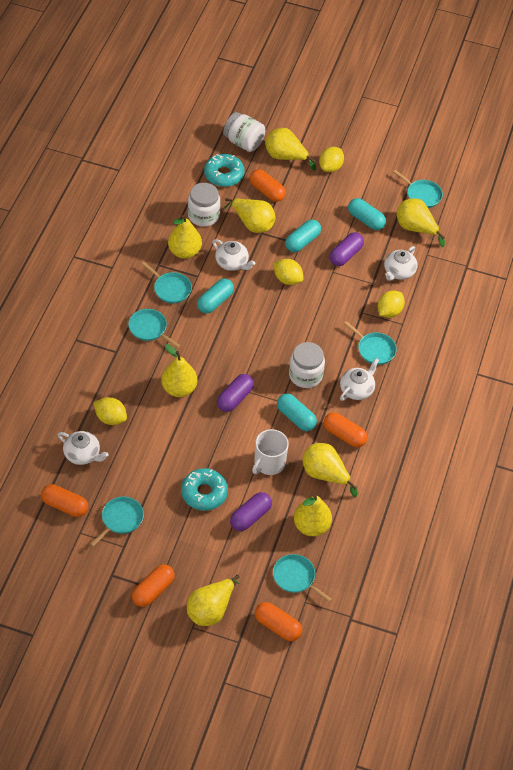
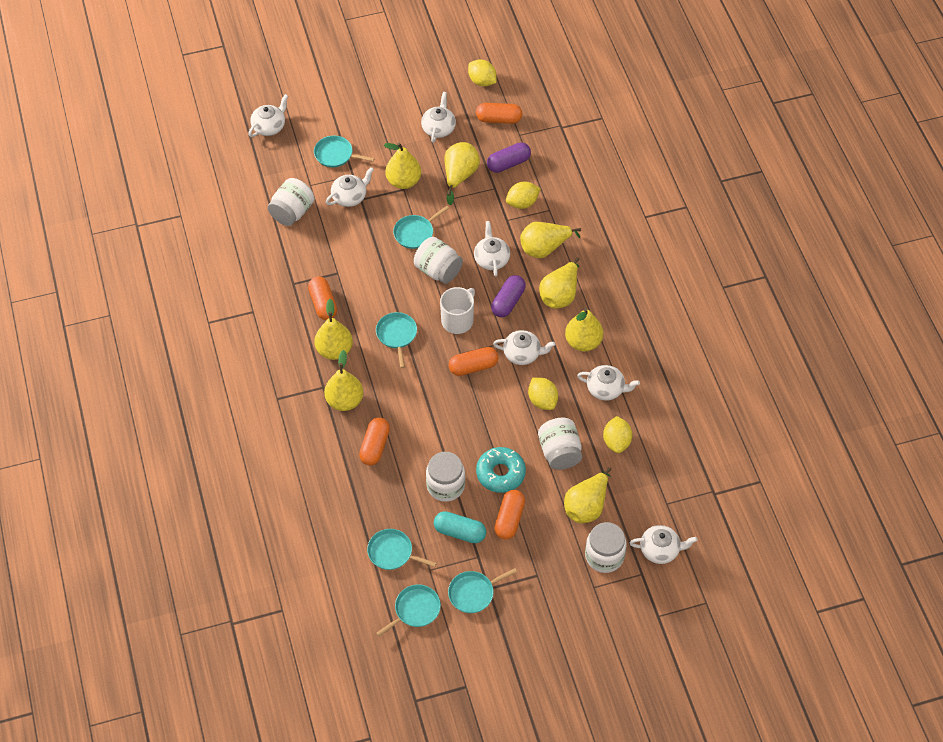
purple capsule: [217,374,254,412] [230,492,272,531] [330,232,364,266] = 3 -> [487,142,531,173] [491,275,526,317] = 2
turquoise capsule: [197,278,234,313] [277,393,317,431] [285,219,321,252] [348,198,386,230] = 4 -> [434,511,486,543] = 1
turquoise donut: [181,468,228,511] [204,154,245,187] = 2 -> [476,447,526,493] = 1
white jar: [188,183,220,227] [223,112,265,152] [289,342,325,388] = 3 -> [268,178,314,226] [414,237,463,284] [426,452,465,502] [538,418,582,470] [585,522,627,573] = 5
white teapot: [58,431,109,465] [212,239,255,271] [340,358,379,401] [384,246,417,281] = 4 -> [249,94,288,137] [326,167,374,207] [421,92,456,143] [474,221,510,277] [493,330,555,365] [577,365,640,401] [629,525,697,564] = 7

